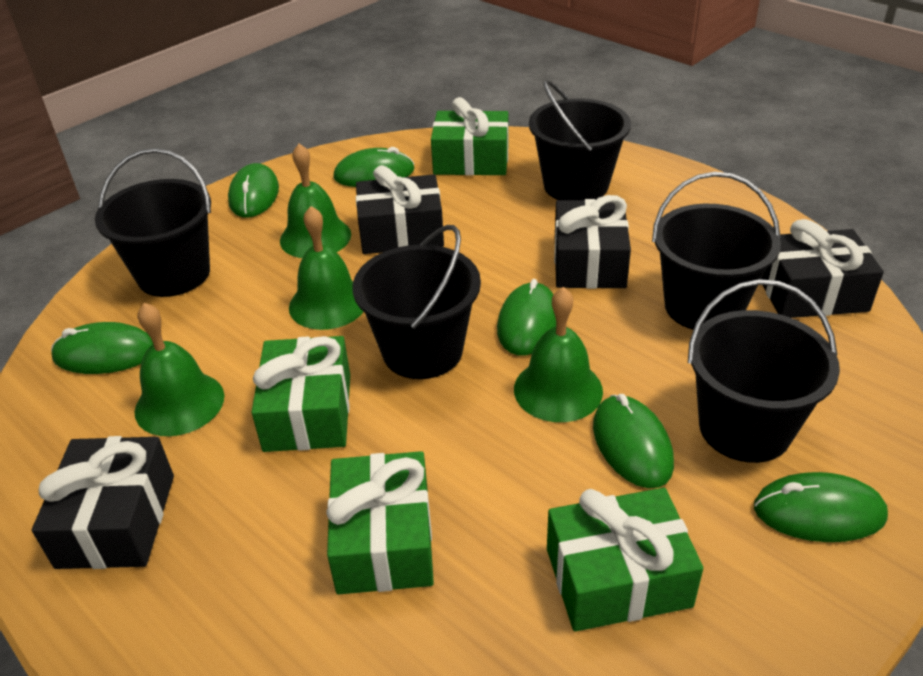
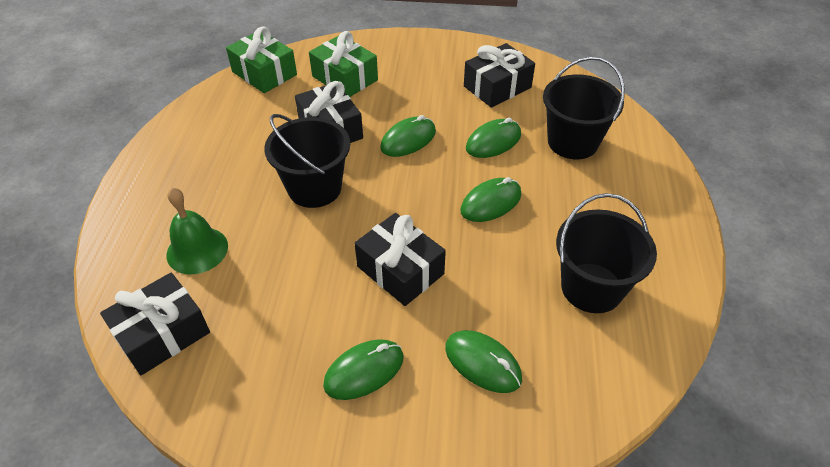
black bucket: [95,148,211,297] [353,225,481,379] [529,80,631,200] [652,172,781,330] [688,279,840,463] = 5 -> [264,114,350,208] [543,57,625,159] [556,193,657,313] = 3
green bell: [135,303,224,436] [280,144,351,258] [289,206,363,330] [514,287,603,422] = 4 -> [167,188,228,274] = 1
green gift: [251,336,350,452] [326,451,434,594] [431,97,509,175] [547,488,703,632] = 4 -> [226,26,297,93] [309,31,378,97] = 2
green mouse: [51,322,153,374] [228,163,279,218] [333,147,414,187] [497,279,556,356] [593,394,674,488] [754,472,888,542] = 6 -> [323,339,404,400] [380,115,436,157] [445,330,522,393] [460,177,522,222] [466,117,521,158] = 5

